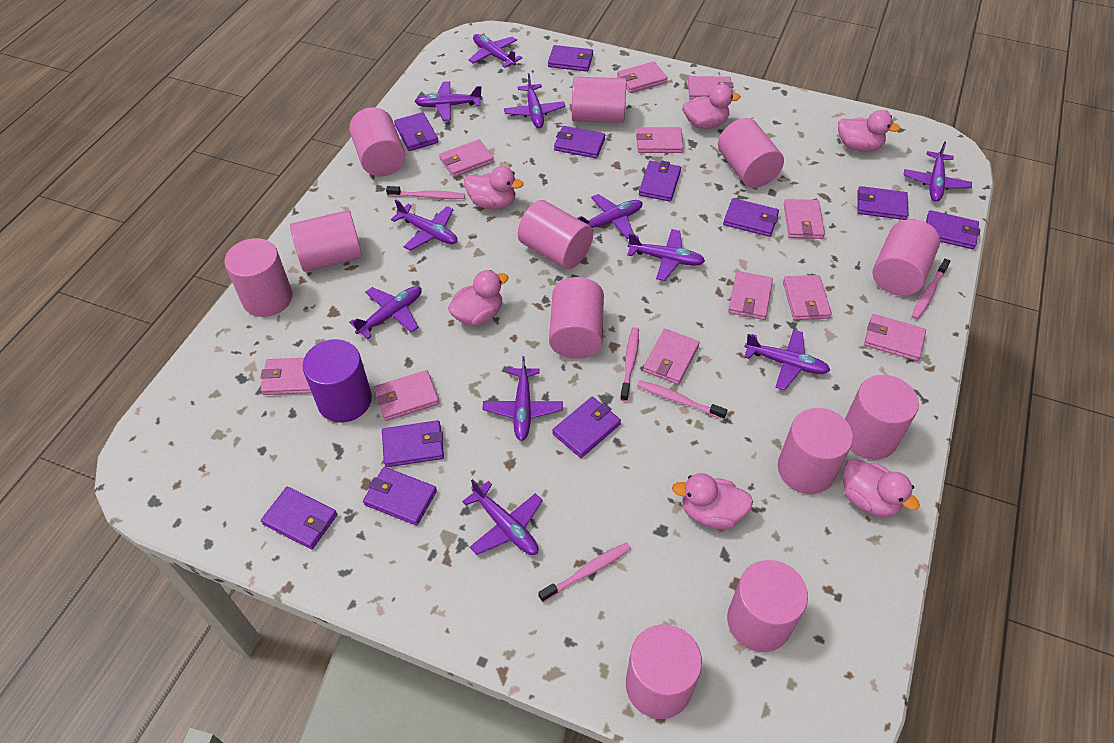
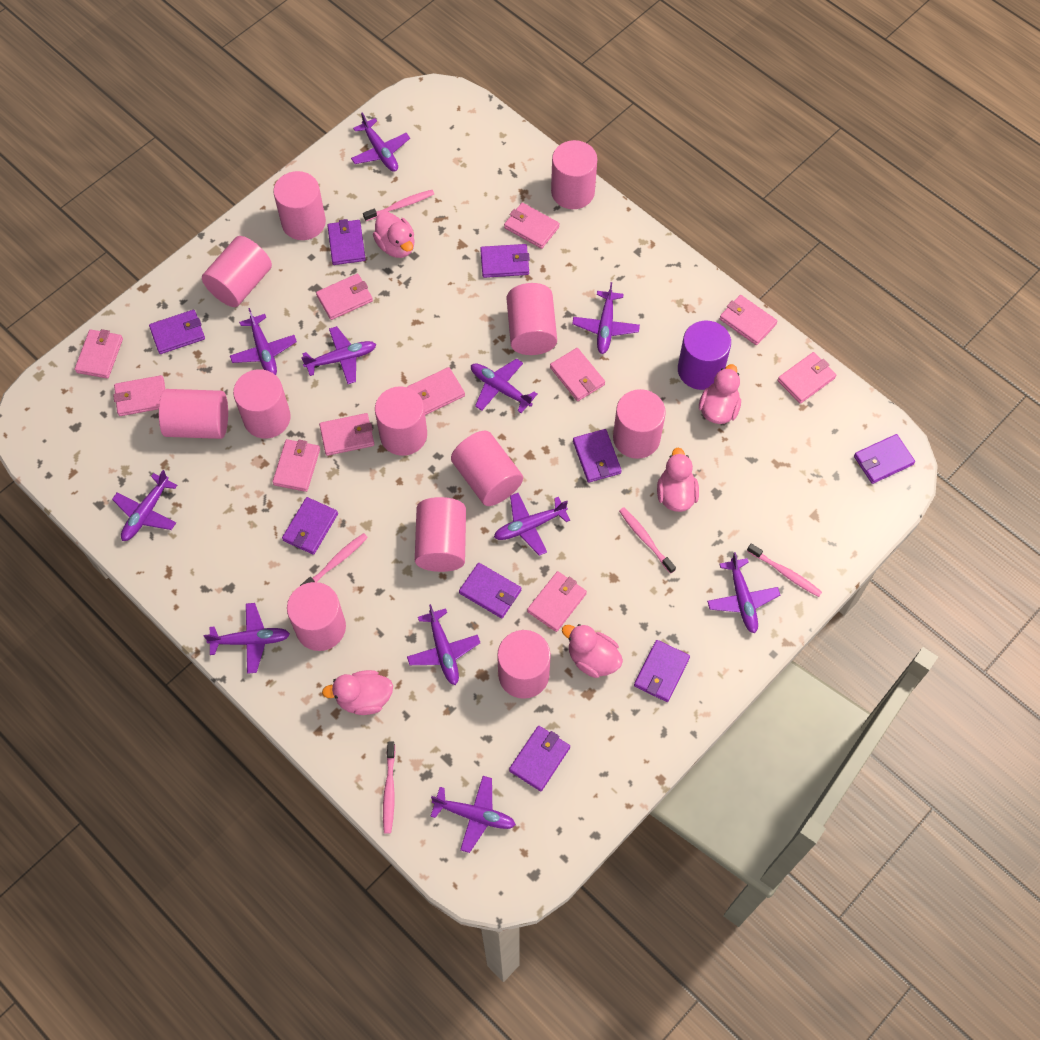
pink duck: [448,270,509,326] [464,166,523,209] [672,473,753,529] [683,84,741,129] [838,110,900,152] [843,458,920,517] = 6 -> [322,670,393,715] [373,211,415,258] [562,624,623,678] [657,448,699,512] [699,364,741,424] = 5
purple wallet: [261,487,337,549] [363,467,437,526] [382,420,444,467] [394,112,438,151] [548,45,593,72] [552,397,621,458] [554,126,605,158] [639,161,681,202] [723,198,779,237] [857,186,908,220] [926,210,980,249] = 11 -> [149,310,205,354] [282,497,338,555] [327,219,366,265] [459,563,521,618] [480,244,530,278] [509,726,570,791] [573,429,622,483] [634,640,690,702] [854,434,915,484] = 9

